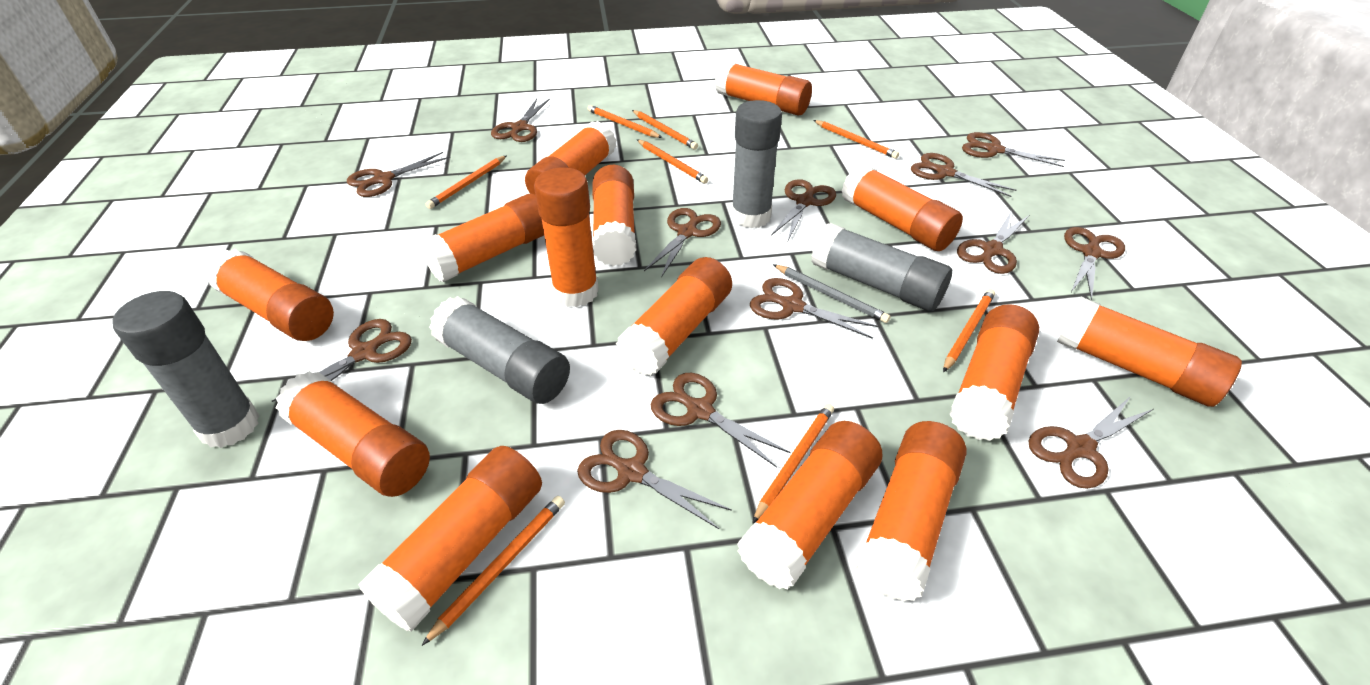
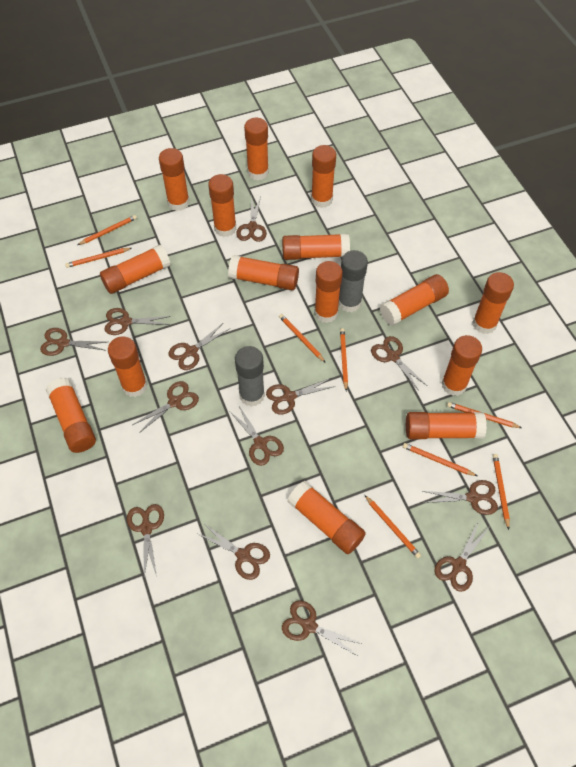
grey glue stick: [113,291,259,448] [429,296,570,404] [731,100,782,228] [811,223,952,311] = 4 -> [235,346,265,407] [339,250,368,312] = 2
grey pencil: [773,264,891,323] = 1 -> none = 0
orange glue stick: [206,249,334,341] [276,371,430,497] [358,446,542,632] [420,194,544,282] [525,121,616,194] [534,167,599,307] [592,165,636,266] [616,257,732,376] [715,61,812,116] [737,421,882,590] [842,163,963,251] [855,421,967,602] [949,304,1039,441] [1057,297,1242,407] = 14 -> [46,378,96,453] [100,245,171,294] [108,336,148,397] [159,148,189,211] [208,174,236,237] [228,255,299,290] [244,118,269,180] [282,234,350,260] [287,481,366,554] [311,145,336,208] [314,261,343,323] [380,274,449,326] [406,412,487,439] [442,335,482,396] [473,272,514,334] = 15

